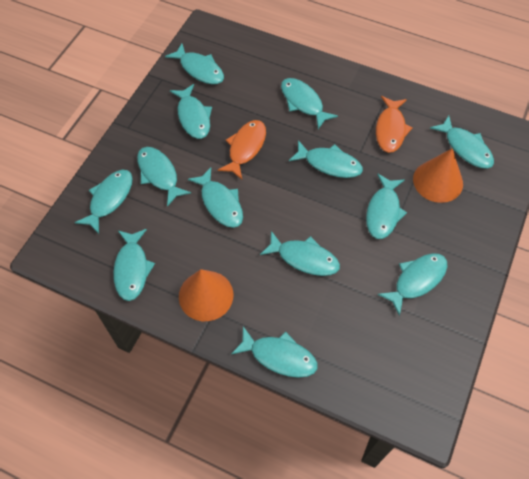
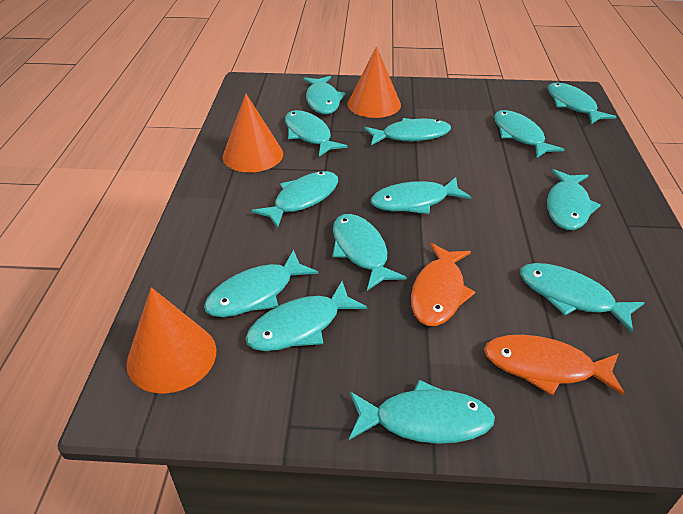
orange cone: [179,269,233,321] [413,148,463,203] = 2 -> [126,287,216,394] [223,94,283,172] [348,47,401,118] = 3

